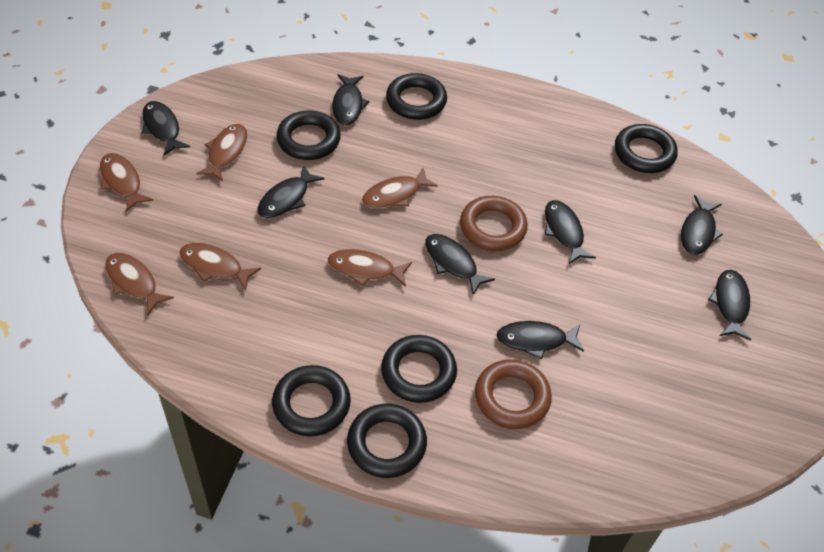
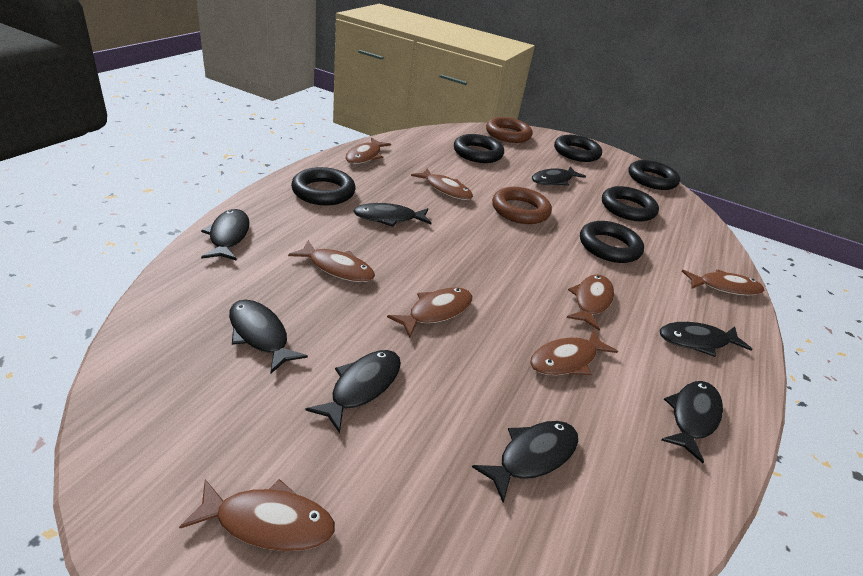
brown fish: [100,153,153,212] [105,253,174,315] [179,243,261,291] [196,124,247,181] [328,249,412,287] [362,168,438,208] = 6 -> [179,479,335,551] [288,240,375,282] [345,137,391,164] [387,287,472,337] [411,168,473,200] [530,329,618,376] [566,275,614,330] [682,269,765,296] = 8

